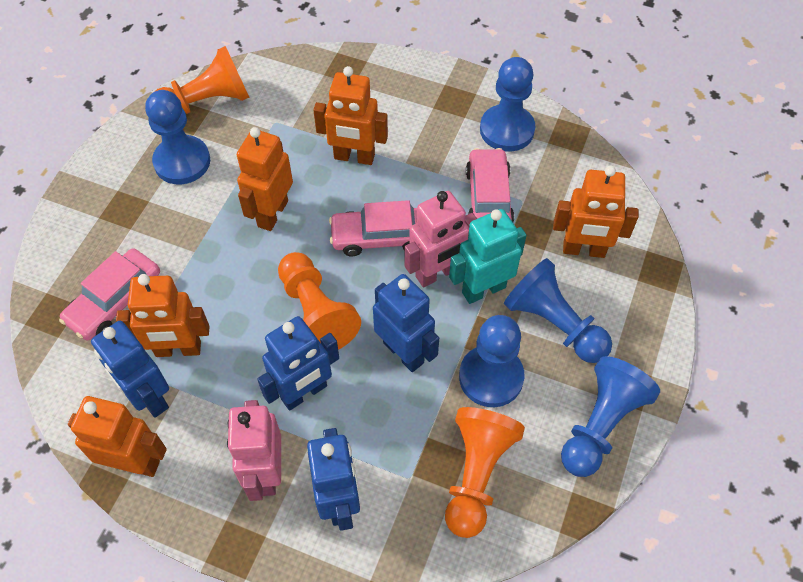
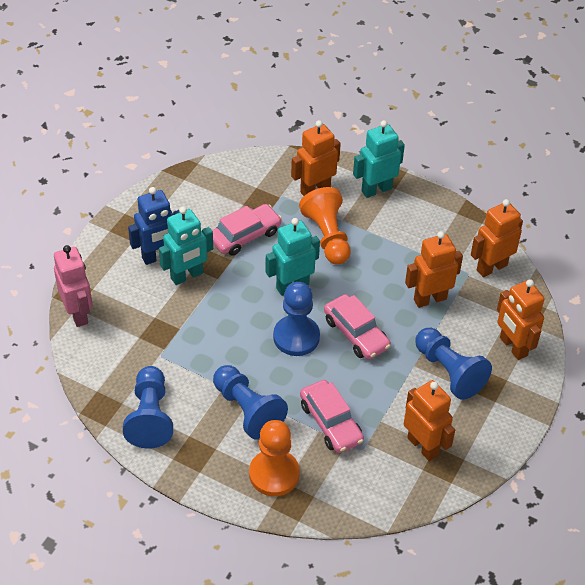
blue pawn: [145,90,210,184] [459,315,524,407] [480,57,535,152] [504,258,612,363] [561,356,660,477] = 5 -> [123,366,173,449] [213,365,288,440] [273,282,320,356] [415,328,492,400] = 4
blue robot: [91,321,169,418] [257,316,339,411] [307,428,360,531] [373,274,439,372] = 4 -> [128,187,179,265] = 1
orange pawn: [154,46,250,114] [278,252,361,350] [445,407,525,538] = 3 -> [249,420,300,496] [299,187,351,264] = 2
pink robot: [227,400,281,501] [404,191,477,287] = 2 -> [54,245,93,327] = 1
turquoise robot: [449,209,527,304] = 1 -> [159,207,213,285] [265,218,320,296] [353,120,405,198] = 3

